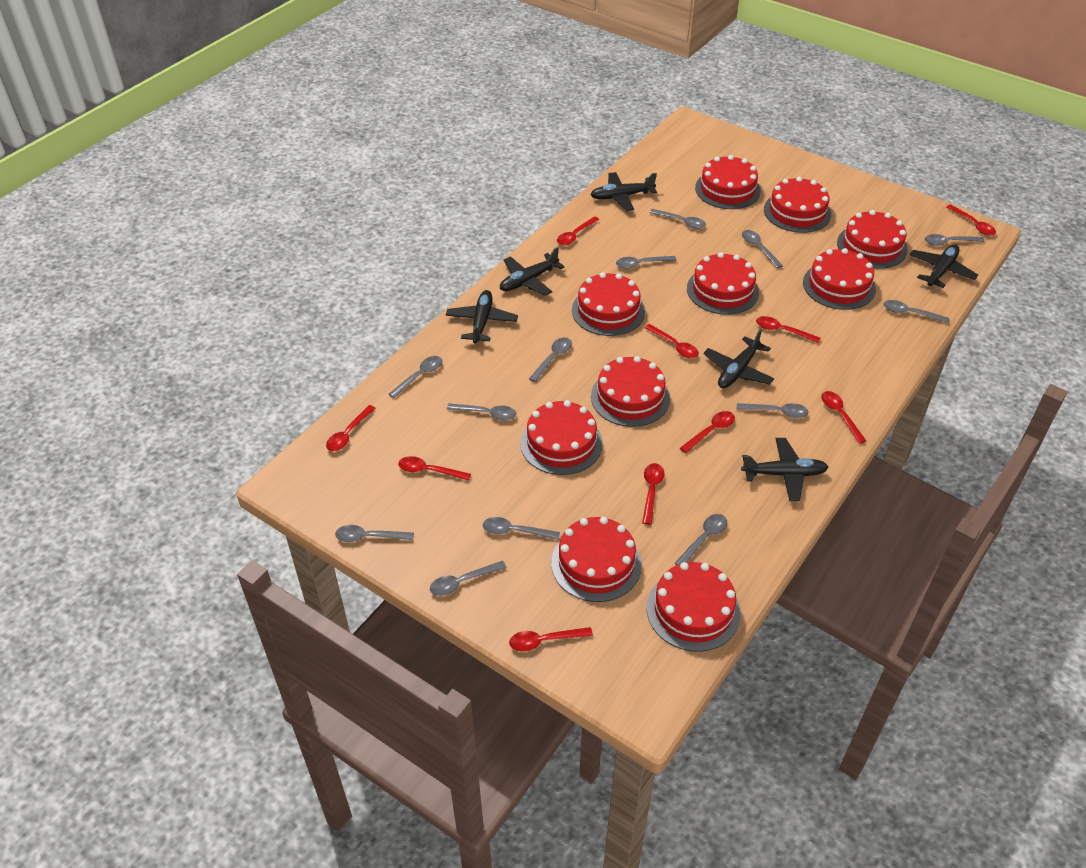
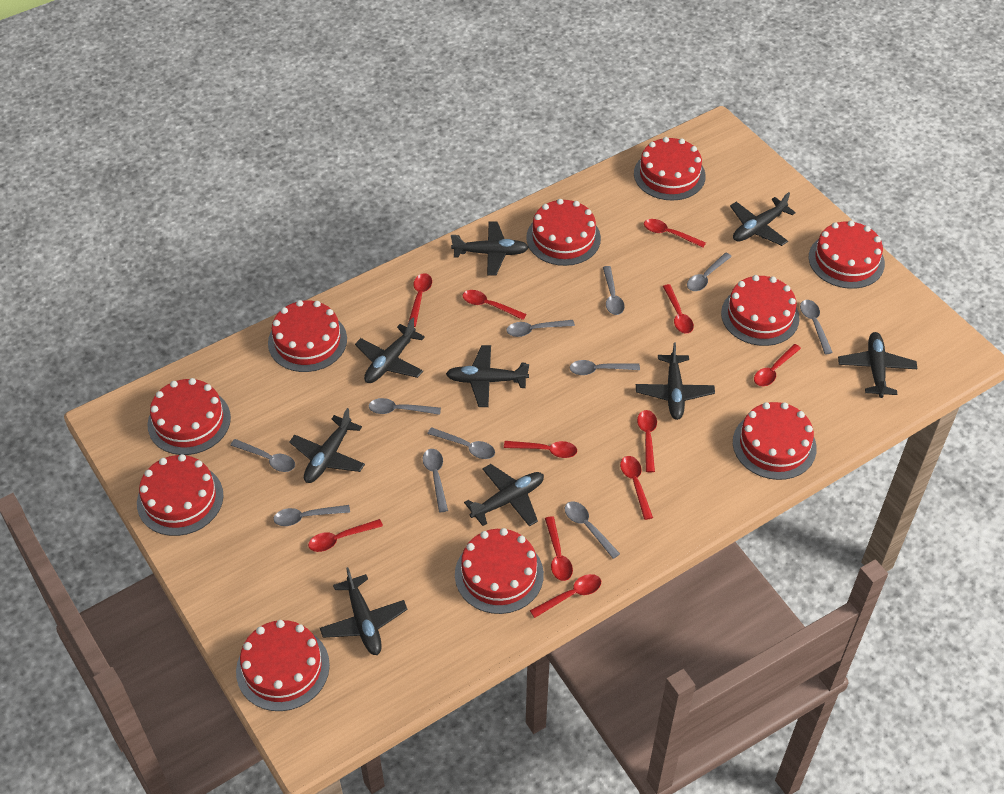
black plane: [446,290,518,343] [500,247,565,296] [591,172,657,211] [703,329,774,388] [741,438,828,501] [909,244,978,288] = 6 -> [289,408,365,483] [320,567,408,655] [355,317,425,383] [446,345,529,407] [451,222,529,275] [464,464,544,527] [636,342,715,420] [730,192,796,246] [838,332,917,398] = 9
grey spoon: [335,525,414,542] [389,356,442,398] [430,561,506,596] [447,403,516,420] [483,517,560,540] [529,337,572,382] [616,256,677,269] [649,209,706,229] [674,514,727,565] [737,403,808,418] [742,230,783,268] [884,300,949,323] [925,234,984,245] = 13 -> [230,439,295,472] [273,505,350,526] [368,398,441,415] [423,449,448,512] [427,427,495,459] [506,320,575,337] [565,502,620,559] [570,360,640,375] [603,266,625,315] [687,253,732,291] [800,300,833,354] = 11
red spoon: [326,405,376,451] [398,456,471,481] [509,627,593,651] [557,216,600,245] [642,463,664,525] [645,324,699,358] [680,411,735,453] [756,316,821,343] [821,391,866,444] [946,205,996,235] = 10 -> [308,519,383,552] [408,273,432,327] [462,290,527,320] [504,441,577,458] [530,574,601,618] [545,516,573,581] [620,456,653,520] [637,410,657,472] [644,219,706,248] [663,284,694,334] [754,344,801,386] = 11

